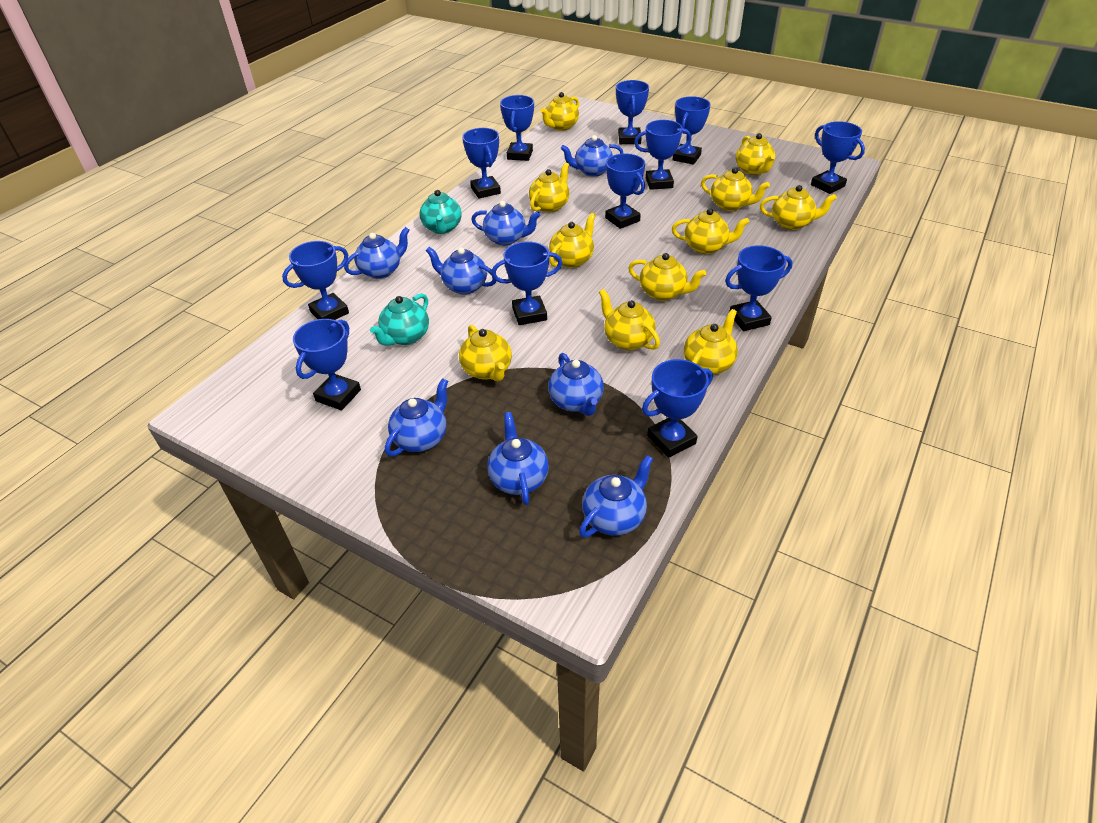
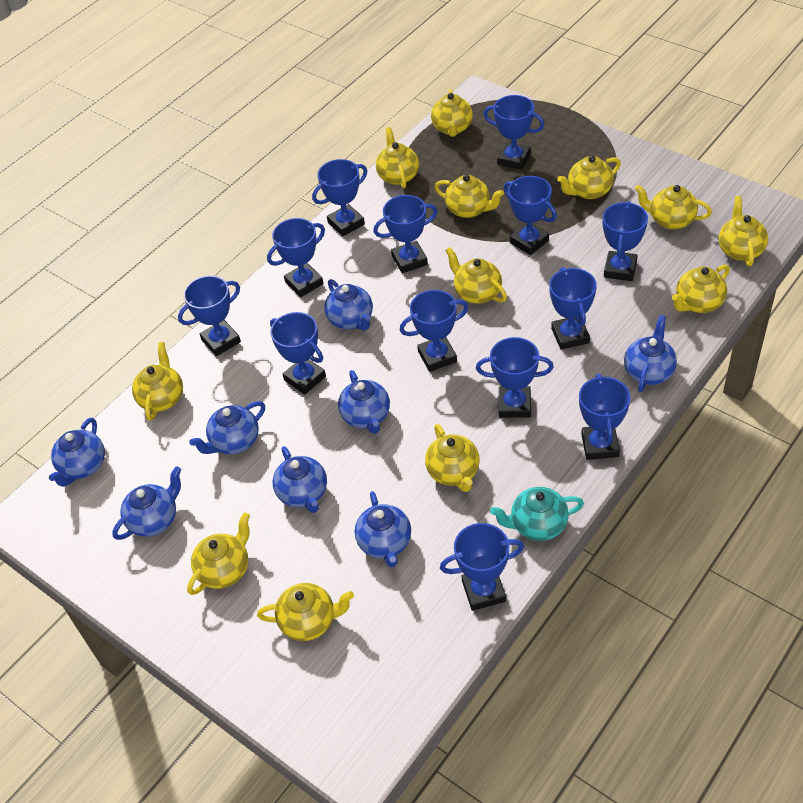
blue trophy: [282,241,349,320] [293,319,361,410] [462,128,501,198] [491,241,562,325] [500,95,534,161] [605,153,645,229] [616,80,649,144] [634,120,692,190] [642,359,713,458] [673,96,711,165] [725,245,793,331] [811,121,865,194] = 12 -> [178,276,241,356] [267,218,325,297] [270,312,326,395] [312,159,367,236] [373,195,438,273] [400,290,469,372] [440,523,524,611] [476,337,554,418] [483,95,545,170] [504,176,557,255] [549,267,597,350] [579,374,631,460] [603,201,648,281] = 13
turquoise teapot: [370,293,429,346] [419,190,462,234] = 2 -> [490,487,584,541] = 1
yellow teapot: [459,325,512,381] [529,162,569,213] [541,92,579,131] [549,213,596,268] [599,289,660,350] [628,253,706,301] [672,208,749,254] [684,309,738,375] [701,167,770,211] [736,133,775,175] [760,185,837,230] = 11 -> [132,342,183,421] [187,512,250,595] [257,583,354,641] [376,127,419,188] [425,424,480,492] [431,89,473,137] [435,175,504,218] [445,247,507,304] [557,156,621,199] [635,185,712,230] [672,265,730,313] [719,196,768,267] = 12

